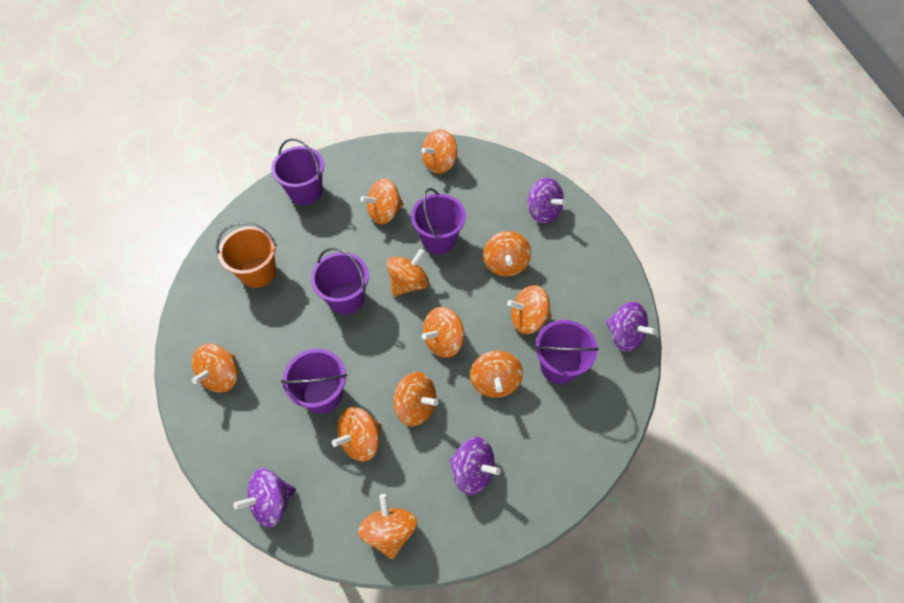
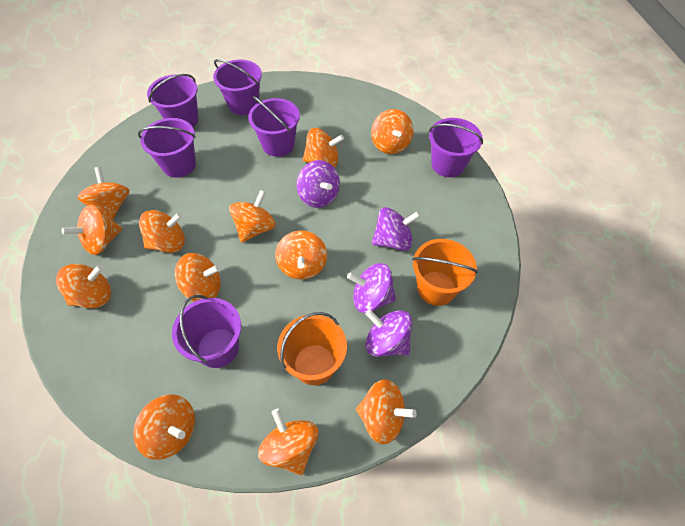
orange bucket: [216,222,277,288] = 1 -> [277,312,347,385] [412,239,478,306] = 2
orange spinning top: [191,344,238,392] [332,407,382,462] [358,494,417,559] [360,179,404,225] [387,249,429,296] [393,372,439,426] [421,129,457,174] [422,307,464,358] [470,350,523,398] [483,231,531,277] [507,285,551,334] = 11 -> [56,264,111,308] [62,205,122,255] [77,167,129,220] [133,394,195,460] [139,210,185,253] [175,253,221,302] [229,190,276,243] [258,409,318,475] [275,231,327,279] [303,128,344,168] [356,379,417,444] [371,109,413,154] = 12
purple bucket: [271,138,324,205] [281,349,347,414] [311,247,369,314] [411,188,466,254] [534,320,599,384] = 5 -> [138,118,196,178] [147,74,199,127] [172,295,241,368] [213,59,262,115] [248,96,300,157] [429,118,483,177] = 6

